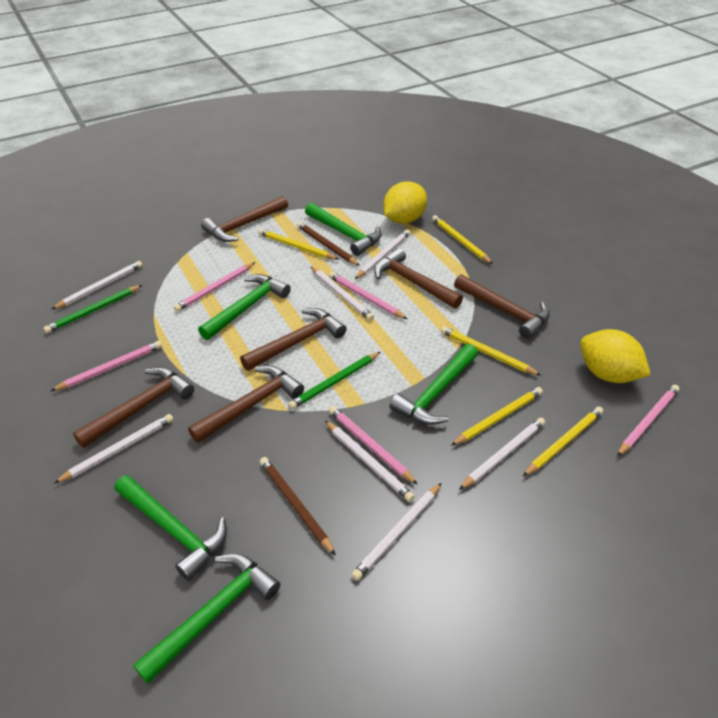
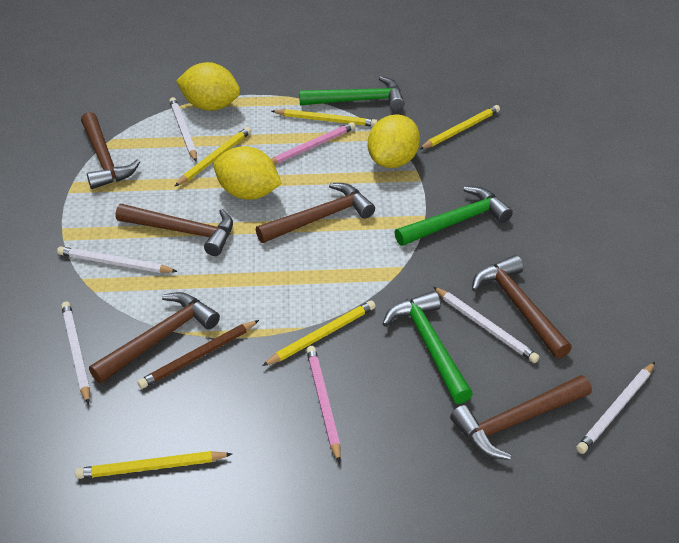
brown pencil: [260,457,336,556] [297,222,360,266] = 2 -> [137,320,259,389] = 1
green hammer: [115,475,227,581] [133,554,280,684] [198,274,291,340] [305,203,382,256] [390,344,478,425] = 5 -> [299,76,405,111] [383,291,473,404] [394,186,513,246] = 3
green pencil: [43,285,142,333] [288,352,380,409] = 2 -> none = 0
pink pencil: [51,341,162,391] [174,262,255,312] [329,272,407,319] [329,406,418,485] [617,385,679,456] = 5 -> [271,122,355,164] [306,346,341,463] = 2
white pencil: [51,261,143,310] [54,414,173,484] [310,266,374,321] [325,421,415,502] [351,483,442,581] [355,229,410,279] [459,418,545,490] = 7 -> [57,246,178,273] [61,302,90,405] [169,97,197,161] [433,287,540,363] [576,362,655,454] = 5
yellow lemon: [383,181,427,224] [580,329,651,383] = 2 -> [176,62,240,111] [213,146,282,200] [368,114,420,168] = 3

